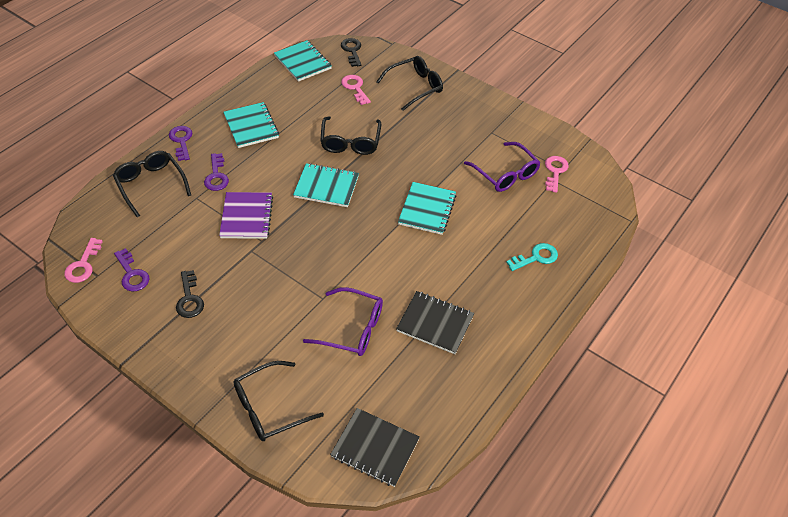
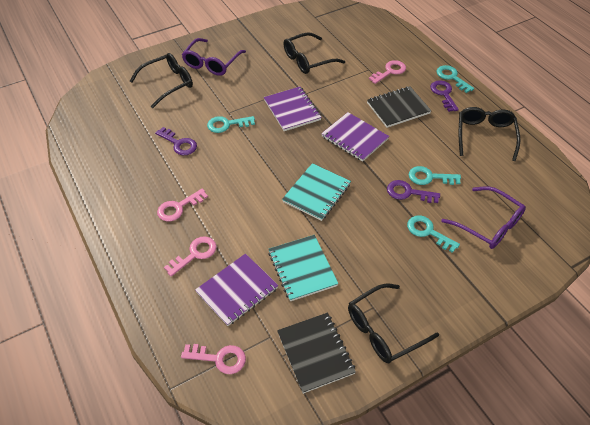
black key: [176,270,204,318] [341,38,361,67] = 2 -> none = 0
pink key: [65,238,103,283] [341,75,371,105] [545,156,569,193] = 3 -> [157,189,208,221] [164,236,217,277] [181,344,246,374] [369,60,406,84] = 4
purple notebook: [219,192,273,239] = 1 -> [195,254,278,326] [264,87,322,131] [321,112,389,162] = 3
turquoise key: [506,243,558,271] = 1 -> [207,116,255,133] [407,215,460,253] [409,166,461,185] [437,65,474,93] = 4
turquoise notebook: [223,102,279,148] [274,40,332,82] [293,163,359,207] [398,182,457,235] = 4 -> [268,235,339,301] [282,163,351,221] = 2

